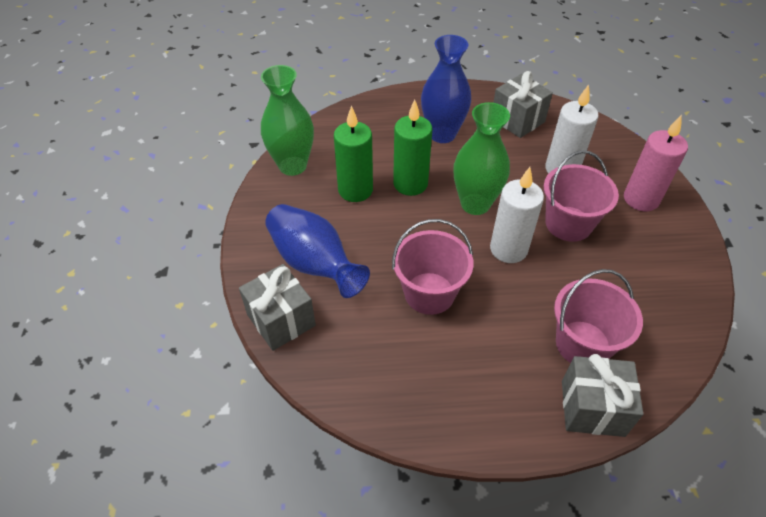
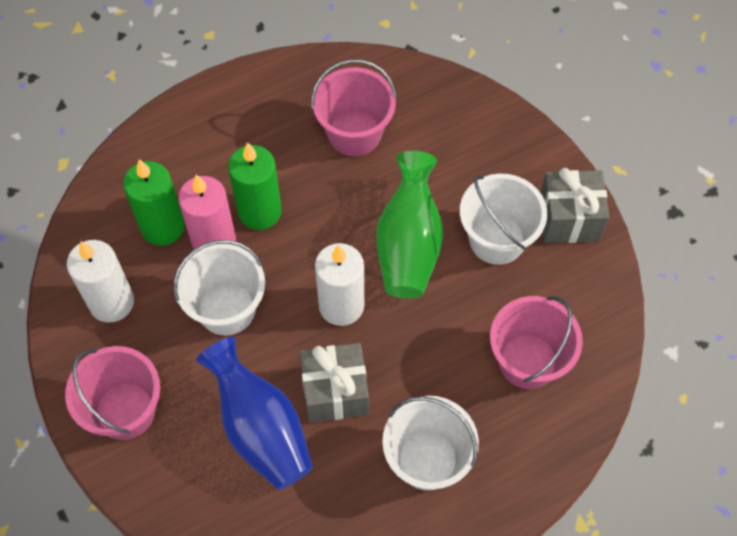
blue vase: [265,204,370,298] [421,35,471,143] = 2 -> [196,337,313,490] = 1
green vase: [261,65,314,176] [454,102,510,215] = 2 -> [376,151,444,299] = 1
grey gift: [239,264,316,351] [493,71,553,138] [562,354,644,437] = 3 -> [300,343,369,423] [540,168,609,243] = 2
white bucket: none = 0 -> [174,240,265,336] [382,396,479,490] [460,174,547,265] = 3

